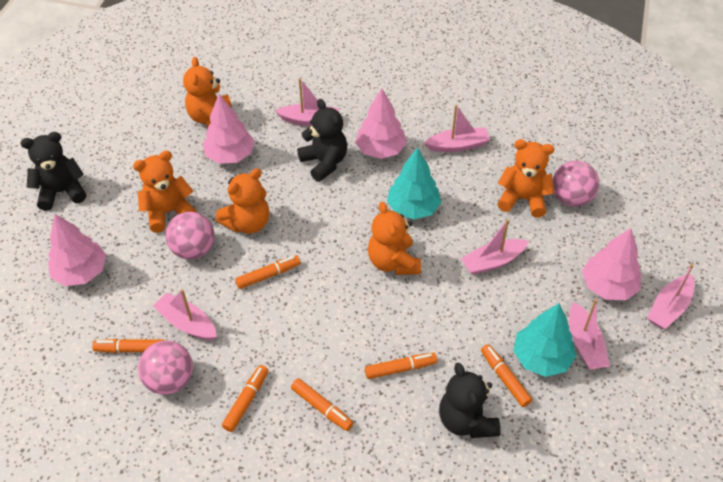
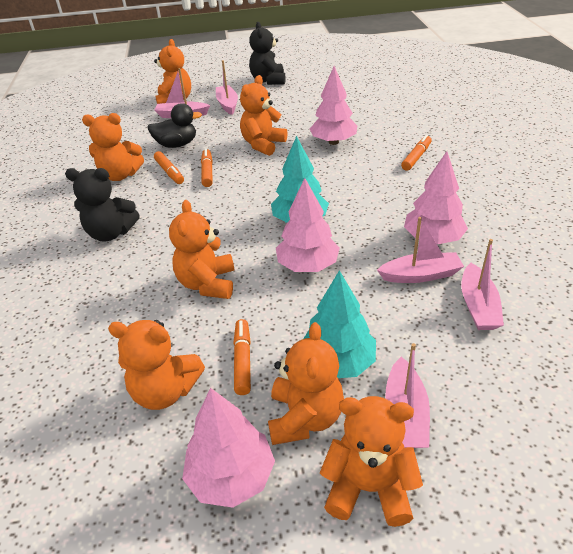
black duck: none = 0 -> [147,103,202,148] = 1
black teddy bear: [20,132,86,211] [297,99,347,182] [439,363,501,438] = 3 -> [65,168,140,242] [249,22,285,85] = 2
orange marker: [92,339,165,353] [222,365,268,432] [235,255,301,289] [291,378,353,431] [365,353,437,379] [481,344,532,407] = 6 -> [154,151,184,184] [201,148,213,187] [233,319,251,395] [401,135,432,171] = 4
orange teddy bear: [133,151,197,233] [183,57,232,128] [216,168,269,234] [368,202,421,275] [497,139,554,217] = 5 -> [82,113,144,181] [108,320,205,410] [154,39,191,104] [169,200,234,299] [240,75,287,156] [268,322,344,445] [320,396,423,527] = 7
pink ball: [138,341,193,395] [166,212,214,259] [553,161,599,207] = 3 -> none = 0
pink boat: [153,289,217,340] [275,78,339,126] [424,105,490,152] [461,219,529,275] [569,299,610,370] [647,264,694,329] = 6 -> [155,68,210,118] [216,60,238,115] [377,217,464,283] [385,343,430,448] [461,239,504,330] = 5

